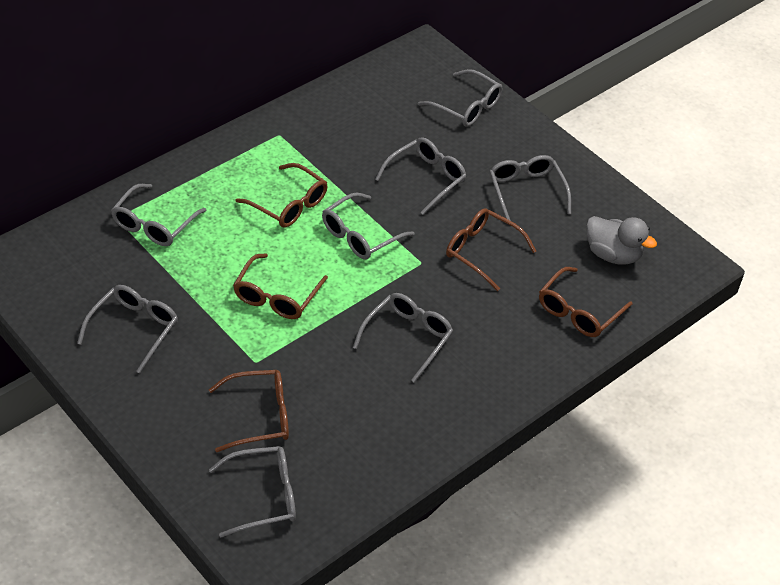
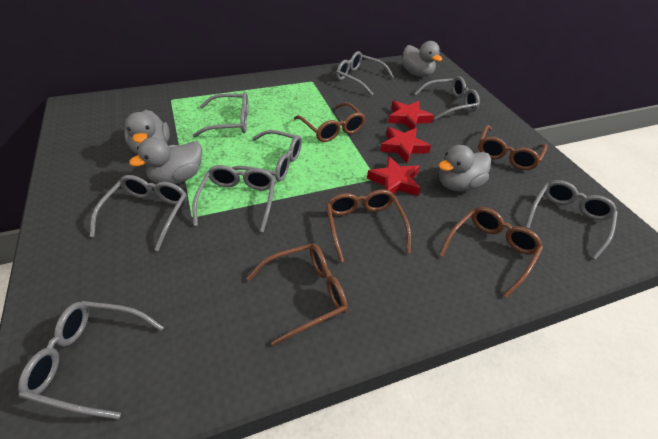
grey duck: [586,216,657,265] = 1 -> [124,110,170,155] [129,137,202,184] [402,41,442,77] [438,145,491,191] = 4
red star: none = 0 -> [367,156,421,196] [380,127,431,163] [388,101,434,130] = 3

